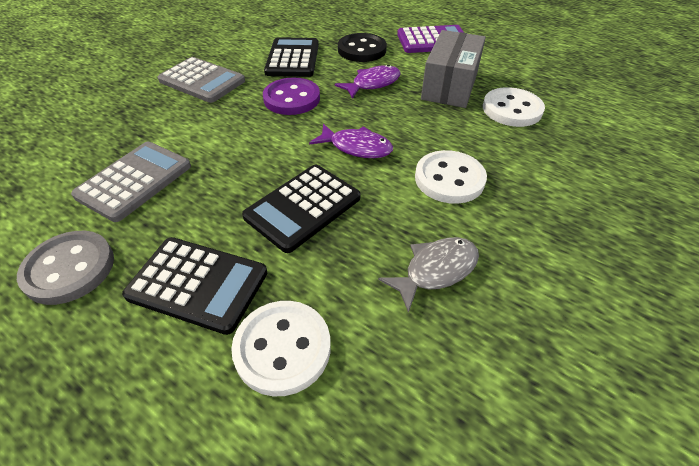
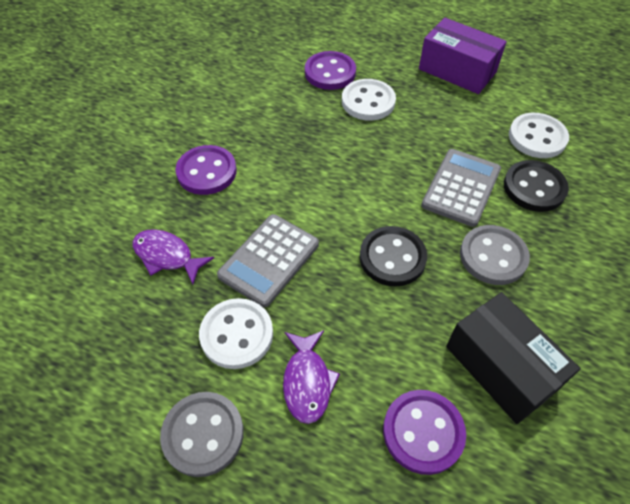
black box: none = 0 -> [446,292,581,424] = 1
black button: [338,33,387,62] = 1 -> [360,226,427,287] [504,160,569,212] = 2
black calculator: [122,237,267,335] [242,165,361,253] [264,37,319,77] = 3 -> none = 0
grey box: [421,30,486,108] = 1 -> none = 0
grey button: [17,231,114,305] = 1 -> [160,392,244,477] [460,225,530,285] = 2
grey fish: [378,237,479,313] = 1 -> none = 0
purple box: none = 0 -> [419,18,507,94] = 1
purple button: [263,78,320,115] = 1 -> [175,145,237,195] [305,51,356,90] [383,390,466,475] = 3
purple calculator: [397,25,464,53] = 1 -> none = 0

